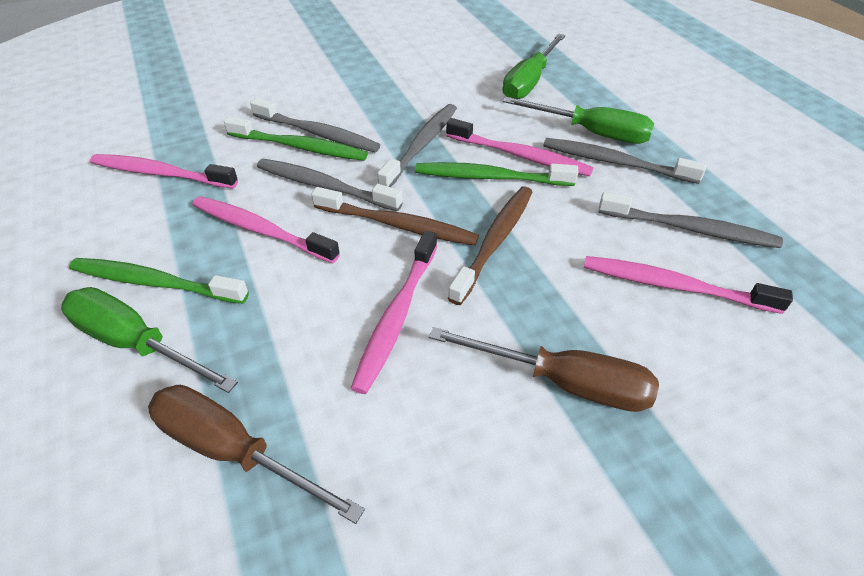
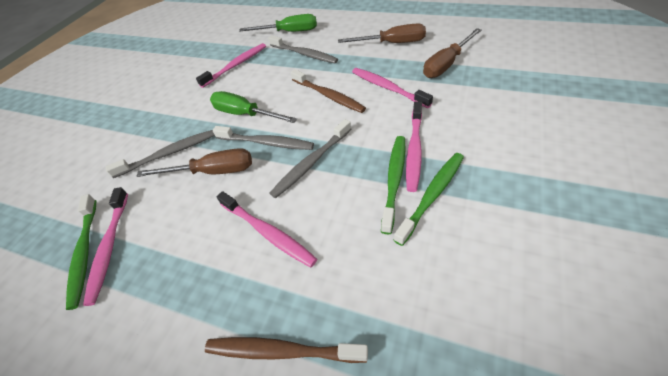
brown screwdriver: [148,385,365,524] [429,327,659,412] = 2 -> [137,148,252,177] [338,23,426,43] [423,28,482,78] = 3
green screwdriver: [61,287,238,393] [502,34,565,99] [503,97,654,144] = 3 -> [210,91,297,123] [239,14,317,32] = 2
grey toothbrush: [250,98,380,152] [257,159,403,211] [377,104,457,187] [543,138,706,184] [599,192,783,248] = 5 -> [106,130,215,178] [213,126,314,150] [268,35,338,63] [269,119,351,198] = 4

